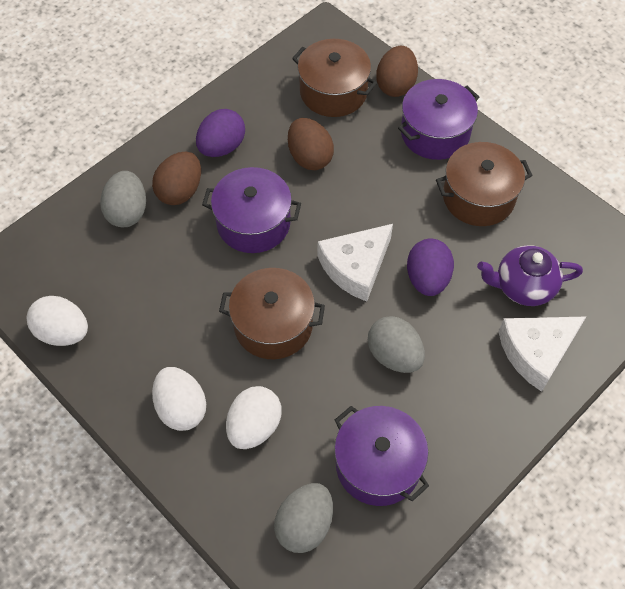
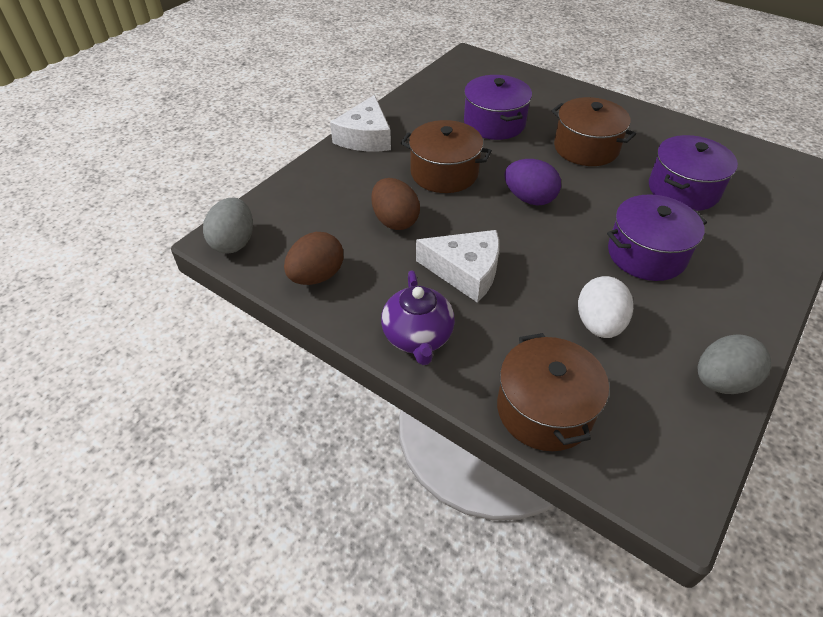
brown egg: [152,151,201,205] [288,118,334,170] [376,46,418,97] = 3 -> [284,232,343,285] [371,178,420,230] = 2
grey egg: [100,171,146,227] [274,483,333,553] [368,316,425,373] = 3 -> [203,198,253,254] [698,334,771,394] = 2
purple egg: [196,109,245,157] [407,238,454,296] = 2 -> [504,159,561,206] = 1
white egg: [27,296,88,346] [152,367,206,431] [226,386,282,449] = 3 -> [578,276,633,338] = 1

